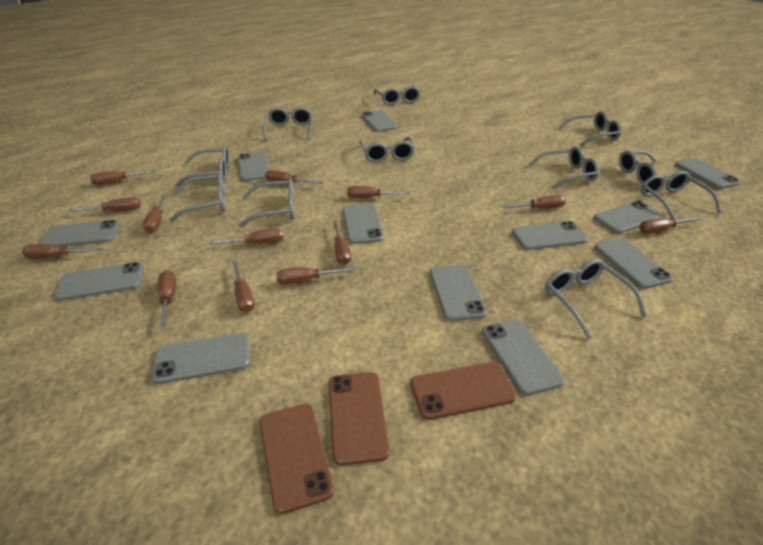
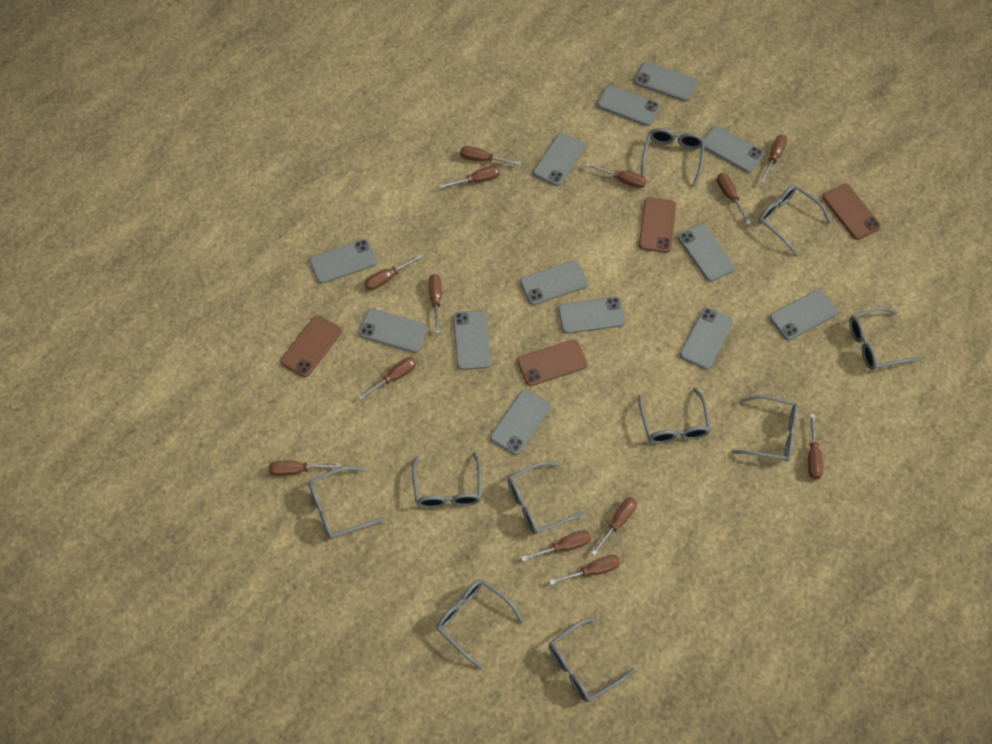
brown phone: [259,404,334,514] [329,372,390,466] [410,362,516,420] = 3 -> [280,316,342,377] [517,339,587,386] [639,197,676,253] [822,184,881,240] = 4
grey glasses: [169,172,226,222] [175,146,230,187] [239,178,295,227] [263,107,313,141] [359,137,415,163] [374,85,421,105] [528,146,599,190] [545,259,647,339] [559,111,621,146] [619,150,690,184] [641,171,722,221] = 11 -> [308,466,385,539] [412,452,482,508] [436,579,524,669] [507,461,586,534] [549,617,635,702] [638,388,711,444] [641,128,705,187] [731,395,798,462] [759,185,831,256] [849,307,920,370] = 10
grey phone: [39,220,120,247] [55,262,144,301] [152,333,250,384] [237,152,270,181] [343,204,384,244] [361,110,398,132] [430,265,487,321] [482,319,565,396] [512,221,588,250] [594,201,663,233] [595,238,673,289] [675,158,740,189] = 12 -> [310,239,377,284] [358,309,428,353] [453,310,491,370] [490,390,551,455] [520,261,588,305] [533,133,586,186] [558,297,626,334] [597,85,660,126] [634,62,697,101] [678,224,735,282] [680,308,733,369] [703,126,764,173] [770,290,838,340] = 13

